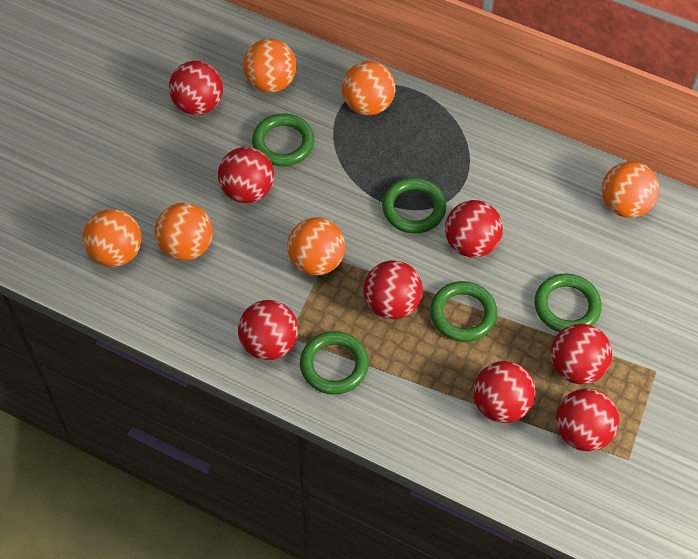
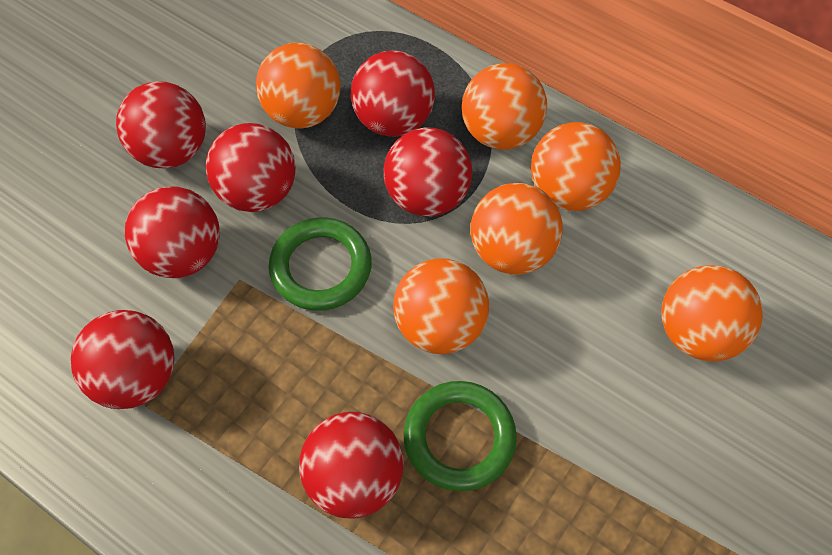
green ring: [252,114,314,166] [300,331,369,395] [382,178,446,233] [430,281,497,342] [534,273,602,332] = 5 -> [269,218,372,311] [403,381,517,491] = 2
red ball: [169,61,223,115] [218,147,274,203] [238,300,298,360] [363,260,423,319] [445,200,503,258] [473,361,535,423] [551,324,612,384] [556,388,619,451] = 8 -> [71,310,175,409] [116,81,206,169] [125,186,220,278] [206,123,296,212] [299,412,404,518] [351,50,435,137] [384,127,472,216] = 7

